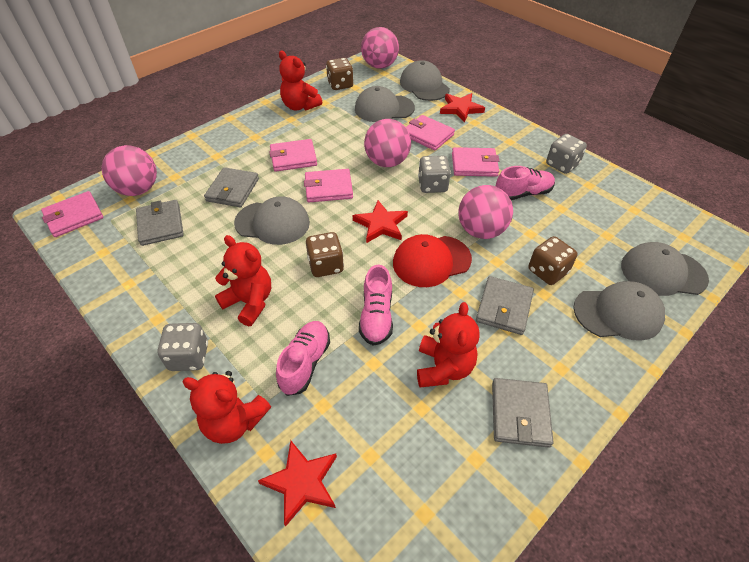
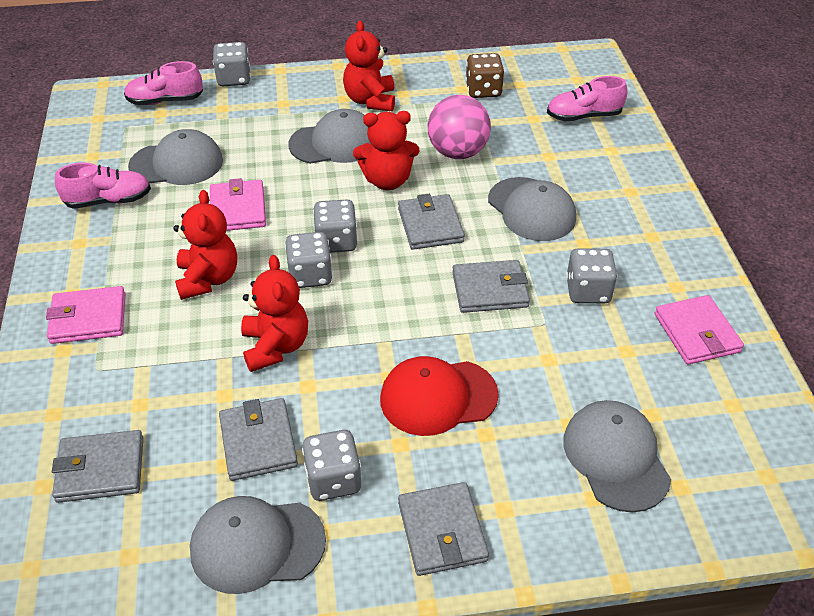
brown dice: [306,232,344,277] [326,58,353,90] [528,236,578,285] = 3 -> [465,53,504,98] = 1
grey dice: [157,323,208,371] [418,156,451,193] [546,134,587,174] = 3 -> [213,42,251,86] [285,232,333,288] [302,430,361,501] [313,199,357,253] [566,248,618,303] = 5
grey wallet: [136,200,184,246] [204,167,259,207] [476,276,534,335] [492,378,554,448] = 4 -> [52,430,143,503] [219,398,298,481] [398,194,465,250] [398,482,489,576] [452,260,530,313] = 5
pink ball: [102,145,157,196] [361,27,399,69] [364,119,411,167] [458,185,513,239] = 4 -> [428,95,491,159] = 1
pink wallet: [41,191,104,237] [269,139,317,172] [304,169,353,202] [406,115,455,151] [452,147,499,177] = 5 -> [46,286,125,344] [210,178,266,231] [655,295,744,365] = 3
red star: [258,440,337,527] [353,200,408,243] [440,93,485,123] = 3 -> none = 0

